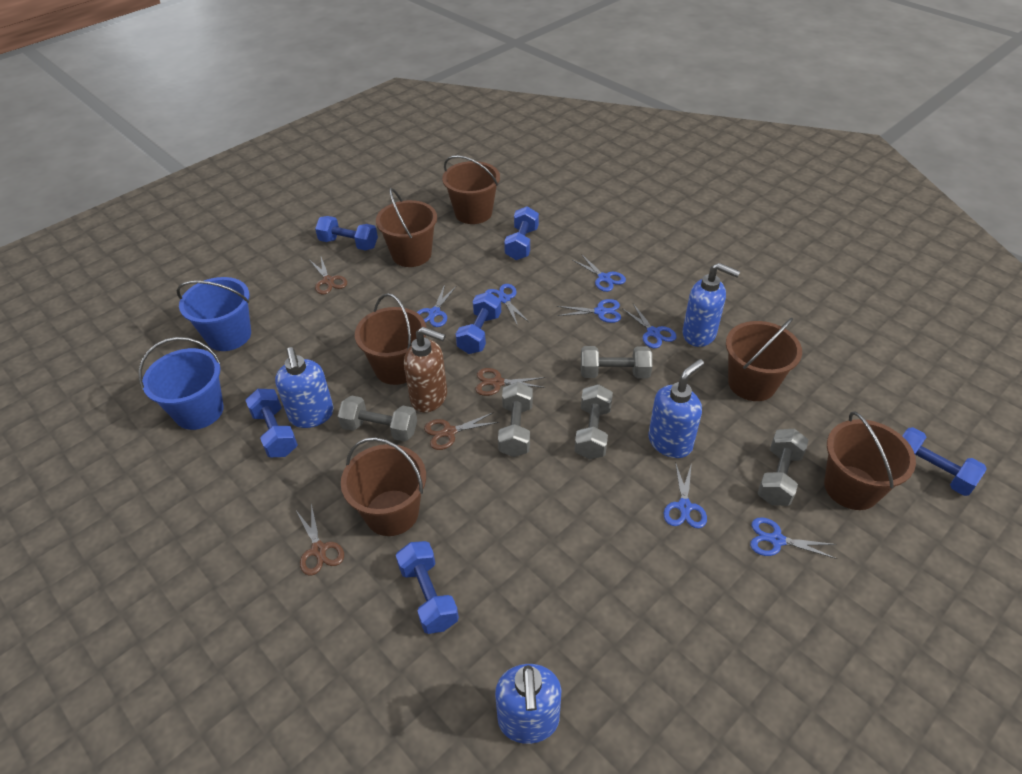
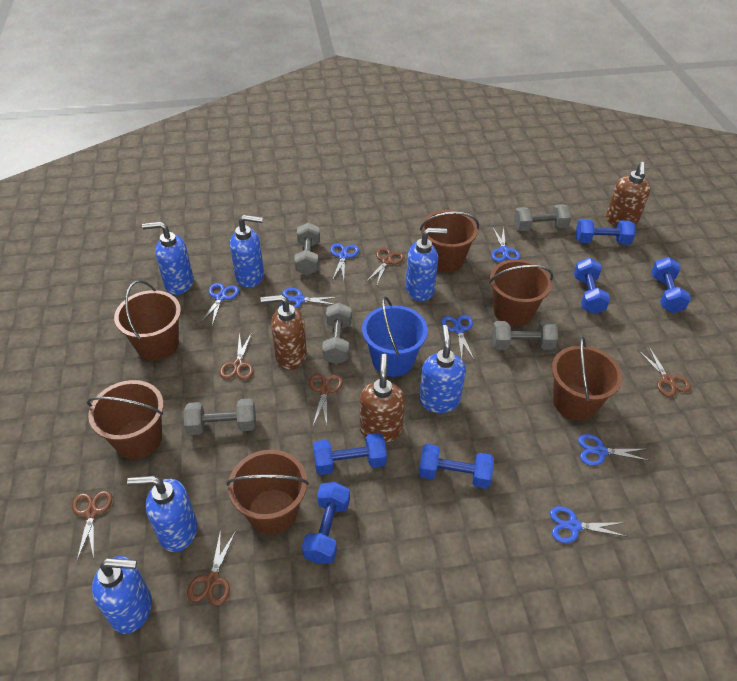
blue bucket: [139,337,224,430] [177,277,251,351] = 2 -> [362,296,428,377] = 1
blue soap dispenser: [275,347,334,428] [495,664,561,744] [648,359,704,458] [683,263,740,347] = 4 -> [92,556,152,634] [127,476,197,552] [142,221,194,295] [230,215,264,288] [406,228,447,301] [419,325,466,413] = 6
brown scissors: [296,503,344,575] [310,257,347,294] [424,412,499,450] [475,368,545,396] = 4 -> [72,490,112,560] [187,529,236,606] [220,332,254,380] [309,373,343,426] [366,247,405,284] [638,347,691,397] = 6
brown soap dispenser: [404,327,447,412] = 1 -> [261,294,307,370] [360,354,405,443] [606,162,651,226] = 3

